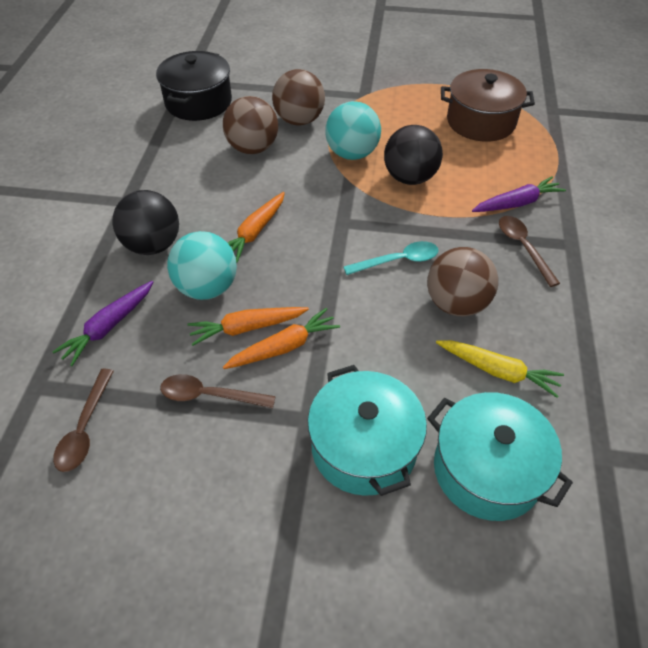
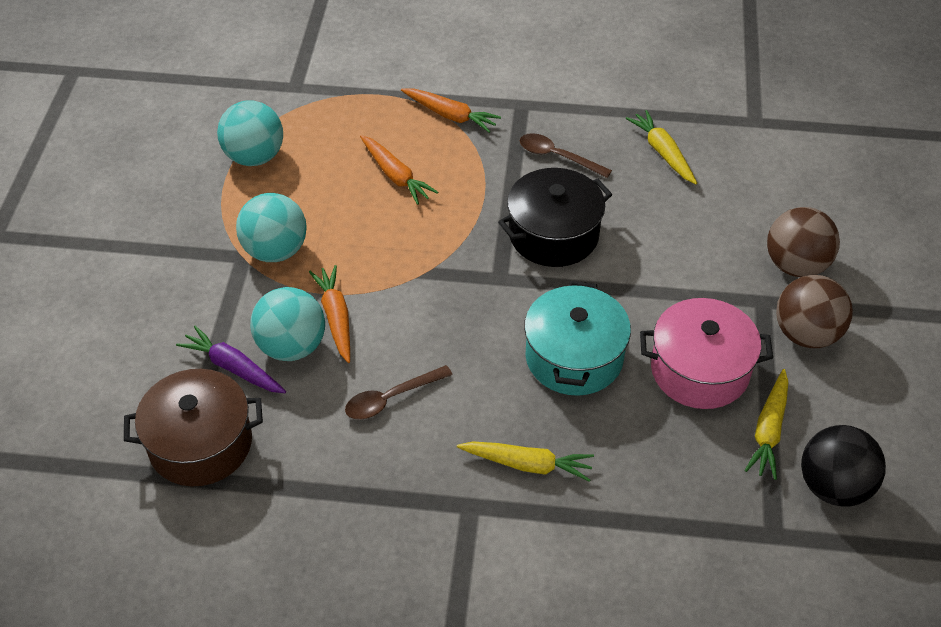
black ball: [113,190,179,255] [384,125,443,185] = 2 -> [801,425,886,507] = 1
brown ball: [223,96,278,154] [272,69,325,126] [427,247,498,316] = 3 -> [767,207,840,277] [776,275,853,348] = 2
brown spoon: [53,369,114,472] [160,374,276,408] [499,216,560,287] = 3 -> [345,365,453,420] [519,133,612,178] = 2
pink pot: none = 0 -> [640,298,773,409] = 1
purple carrot: [52,281,153,366] [472,177,566,212] = 2 -> [176,326,286,393] = 1
turquoise ball: [167,231,237,300] [325,101,381,160] = 2 -> [217,101,283,166] [236,193,307,262] [250,287,325,361] = 3
turquoise pot: [308,365,427,496] [427,392,573,521] = 2 -> [524,281,631,396] = 1
turquoise spoon: [343,241,439,275] = 1 -> none = 0
yellow carrot: [436,340,564,398] = 1 -> [457,441,594,482] [626,110,697,184] [744,369,788,480] = 3

